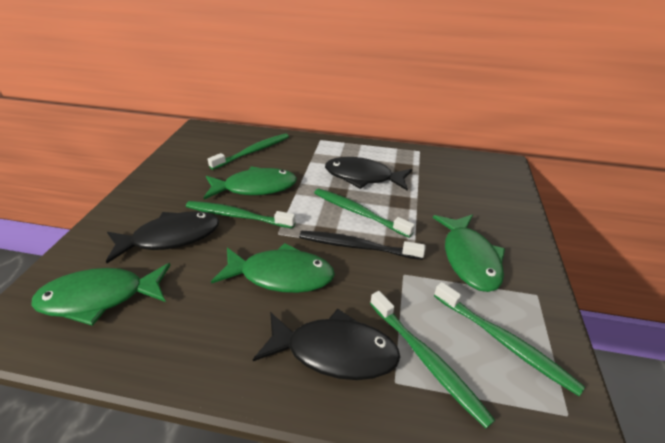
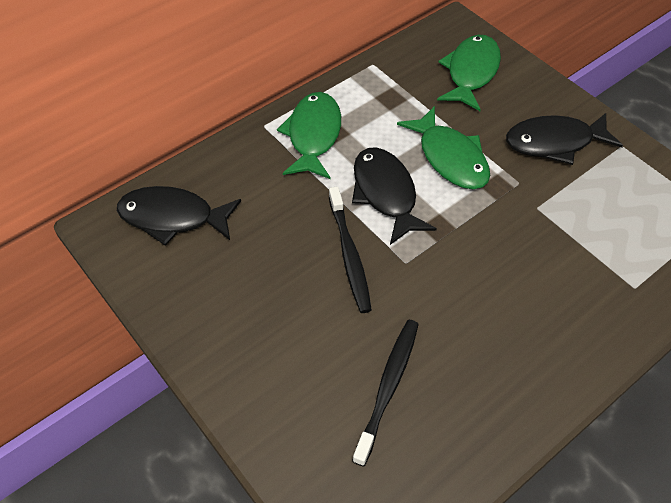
black toothbrush: [299,231,426,260] = 1 -> [329,186,372,313] [352,319,419,467] = 2
green fish: [31,263,170,326] [204,166,297,200] [211,243,335,293] [433,214,505,292] = 4 -> [277,92,341,179] [397,106,490,189] [437,35,501,111] = 3
green toothbrush: [186,201,295,228] [208,133,289,170] [314,188,415,238] [370,291,495,429] [434,282,585,396] = 5 -> none = 0

